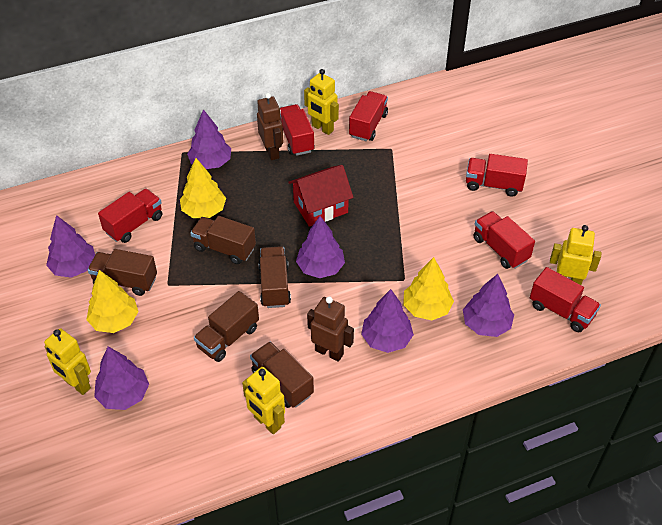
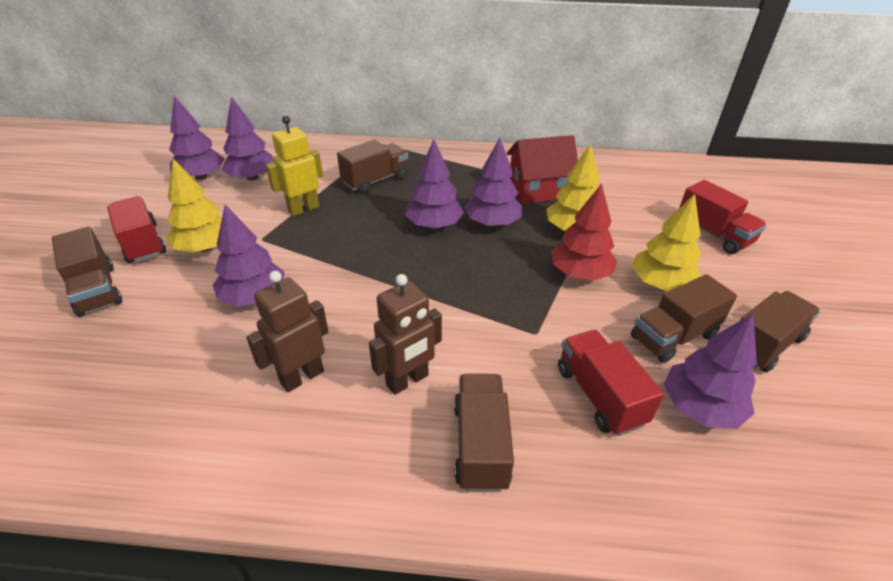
red tree: none = 0 -> [551,184,617,281] = 1
red truck: [98,189,162,243] [280,104,315,156] [349,91,388,141] [466,154,528,197] [473,211,535,269] [530,267,601,332] = 6 -> [107,196,166,263] [558,330,664,436] [679,180,767,254] = 3
yellow robot: [44,328,91,395] [242,367,285,434] [304,69,339,135] [550,225,601,285] = 4 -> [266,116,323,216] = 1

